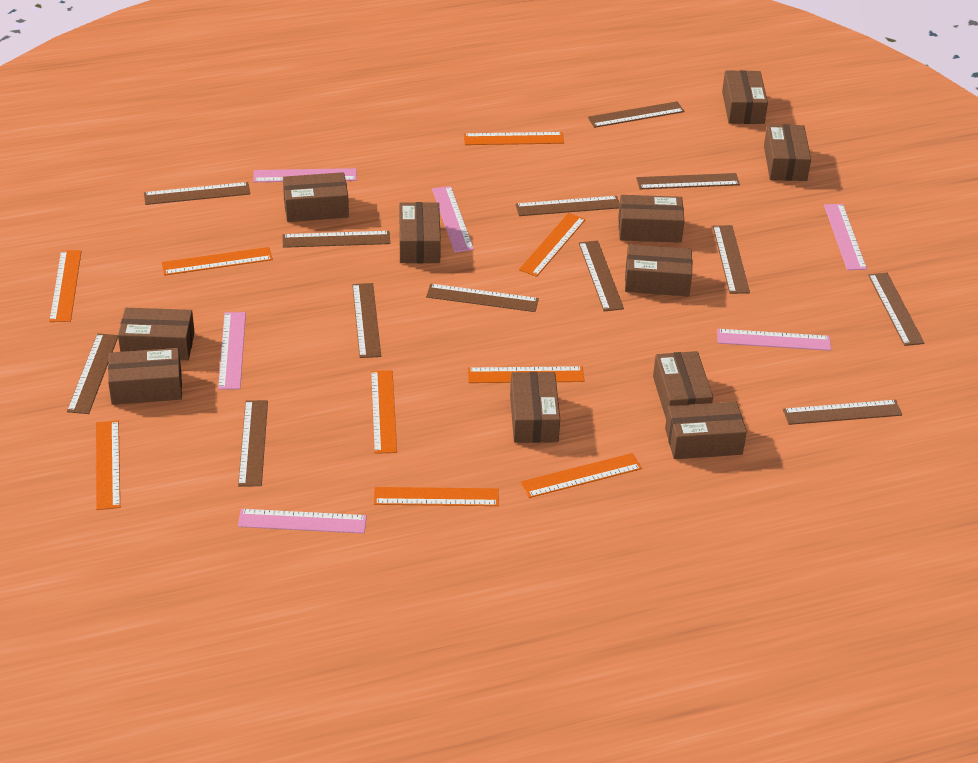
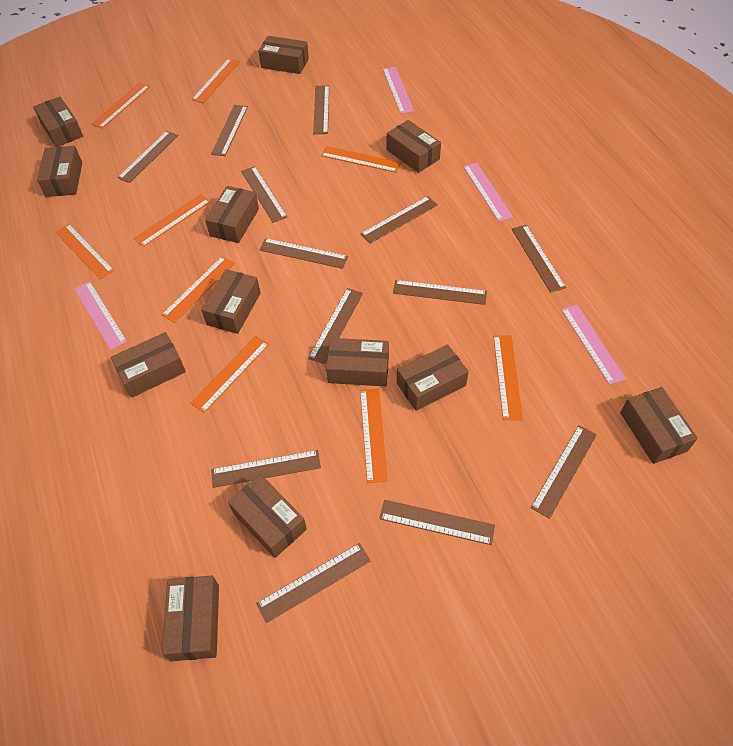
brown box: [108,348,182,405] [118,308,195,360] [283,172,349,222] [399,202,441,263] [510,372,560,443] [618,195,685,243] [625,245,692,296] [653,351,713,418] [665,401,747,459] [722,70,768,124] [764,124,811,181] = 11 -> [33,97,83,147] [37,146,82,197] [111,332,186,398] [162,576,219,661] [201,269,261,334] [205,186,259,243] [228,474,307,558] [258,36,309,74] [326,338,389,386] [387,120,441,173] [397,344,469,411] [620,387,698,464] = 12
pink ruler: [218,312,246,390] [238,509,367,533] [253,168,357,182] [432,186,474,252] [717,329,831,351] [824,204,867,270] = 6 -> [74,282,127,350] [383,67,414,114] [463,163,513,221] [561,305,626,385] = 4

